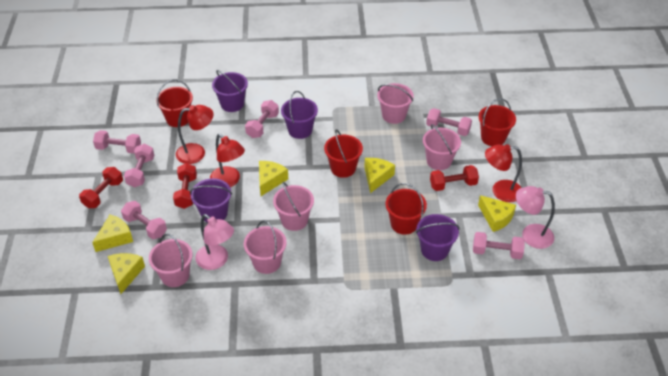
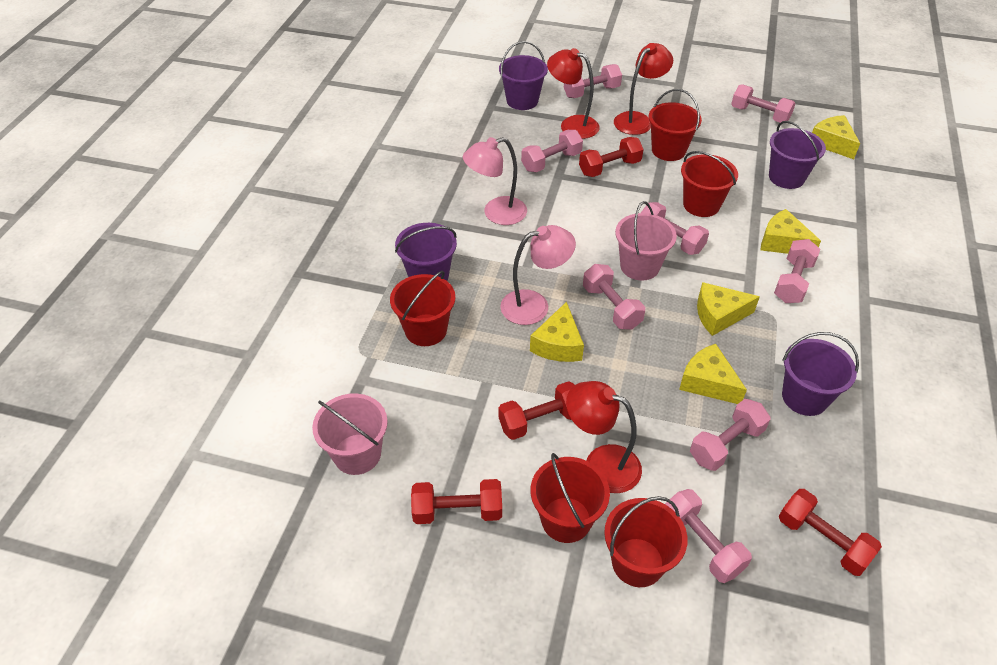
pink bucket: [149,234,193,287] [244,221,287,274] [273,182,314,231] [377,83,414,124] [423,124,461,170] = 5 -> [312,394,388,475] [615,201,677,280] = 2
pink dumbbell: [93,130,141,154] [121,201,167,239] [124,144,154,188] [245,100,279,138] [426,108,472,136] [473,232,525,259] = 6 -> [521,130,583,172] [564,64,622,98] [583,264,645,330] [641,202,709,255] [665,489,752,583] [690,399,770,471] [731,84,796,123] [774,239,820,303] = 8
red bucket: [156,80,193,127] [324,129,363,178] [385,183,427,235] [479,98,516,146] = 4 -> [390,271,455,346] [531,453,610,543] [604,496,688,587] [649,89,702,161] [681,151,738,217] = 5
red dumbbell: [79,167,123,208] [173,163,197,209] [430,165,479,191] = 3 -> [411,479,502,524] [498,381,575,440] [579,137,644,177] [779,489,882,576] = 4

